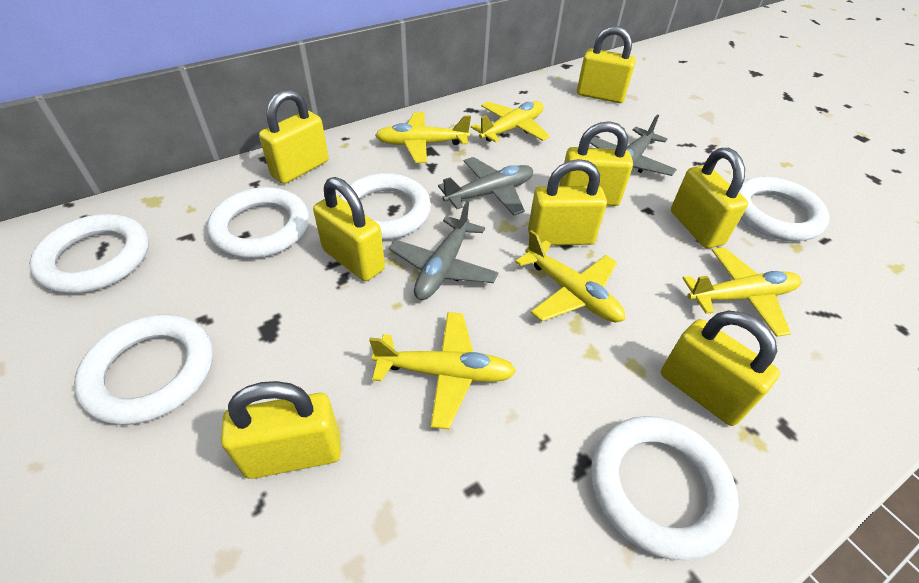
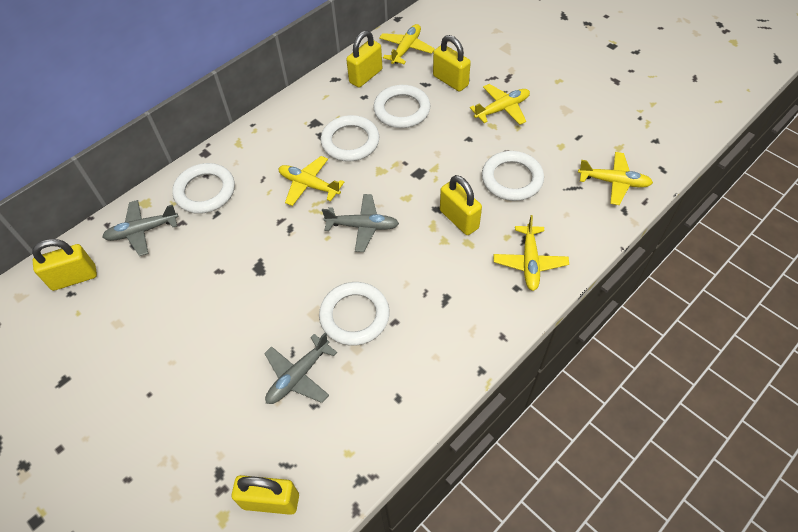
white ring: [29,214,149,294] [74,314,213,425] [207,187,309,258] [339,173,431,240] [591,416,739,560] [739,177,829,241] = 6 -> [172,163,235,214] [319,282,390,346] [321,115,379,162] [373,85,431,128] [482,151,544,201] = 5
yellow padlock: [221,381,341,479] [259,89,329,184] [313,177,385,281] [528,159,607,245] [559,121,633,206] [577,26,636,103] [661,311,780,426] [671,148,748,248] = 8 -> [32,239,97,291] [232,475,299,515] [346,30,382,88] [433,35,471,92] [440,175,482,235] = 5

